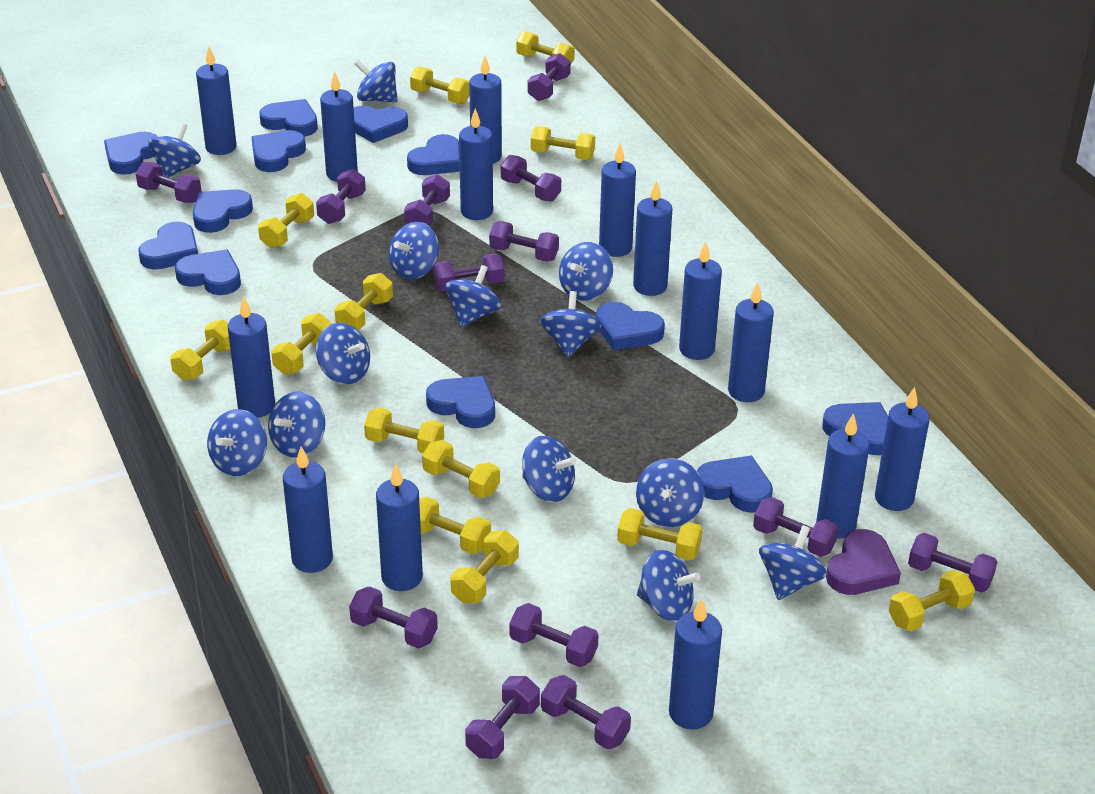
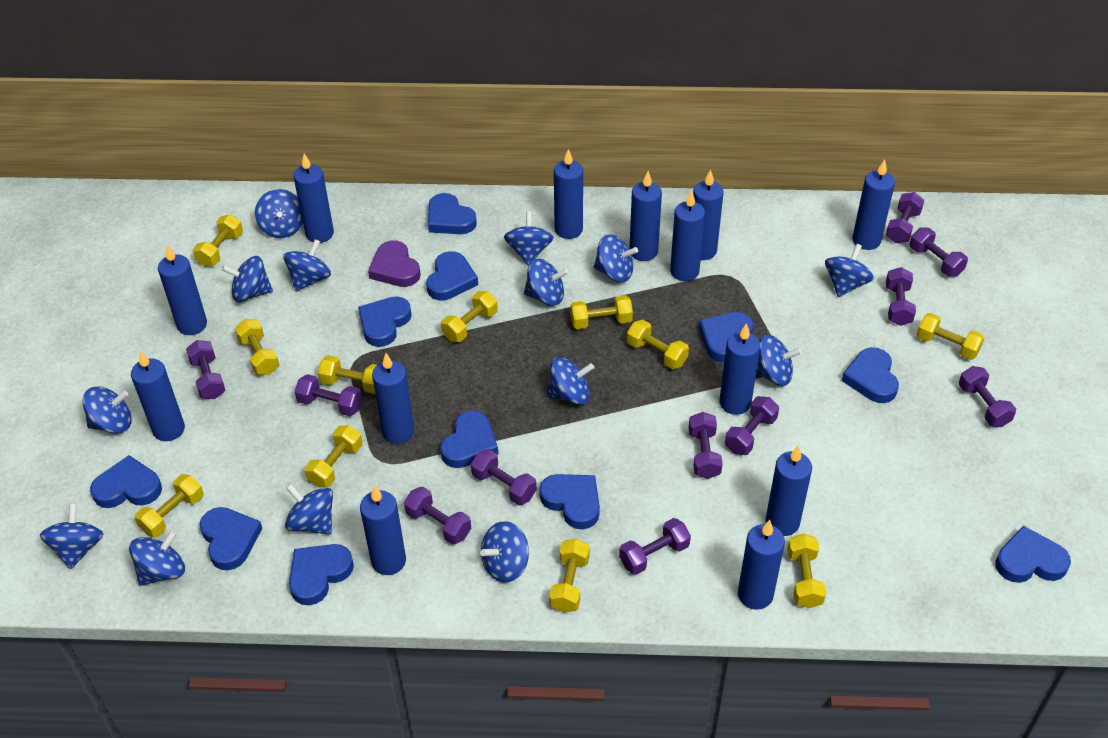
blue candle: [196,47,237,155] [228,296,275,418] [283,446,333,573] [320,71,358,182] [376,464,423,591] [459,108,493,220] [469,56,502,164] [599,144,636,257] [633,180,672,296] [669,599,722,729] [679,241,722,360] [728,282,774,402] [816,413,870,539] [875,387,930,511] = 14 -> [131,351,185,441] [158,245,207,335] [293,153,334,243] [360,485,406,575] [372,353,414,444] [554,149,583,239] [629,171,662,261] [670,191,705,281] [693,170,723,260] [719,323,760,415] [738,520,785,610] [765,446,812,536] [852,160,895,250] = 13
blue heart: [104,132,157,175] [139,222,198,269] [175,249,241,295] [193,189,253,233] [251,130,306,172] [259,99,318,137] [354,106,408,143] [407,134,460,175] [426,376,495,428] [596,302,665,350] [697,456,773,513] [822,402,888,455] = 12 -> [90,455,162,508] [200,507,262,570] [289,544,354,605] [358,297,412,347] [426,251,478,301] [428,193,477,234] [440,411,498,468] [539,474,600,529] [699,312,754,362] [842,347,899,403] [995,526,1071,583] = 11
blue spinning top: [148,123,201,178] [207,409,267,476] [268,392,325,458] [316,323,370,384] [355,60,397,102] [389,222,439,280] [445,265,501,327] [522,436,576,502] [540,291,602,358] [559,242,613,301] [636,458,705,527] [637,550,700,621] [759,525,827,600] = 13 -> [40,503,103,569] [83,386,132,434] [129,530,185,586] [222,256,273,302] [255,189,303,238] [283,239,331,291] [285,484,333,534] [480,521,529,583] [504,211,554,266] [524,259,569,306] [546,357,594,405] [594,234,638,283] [756,335,802,386] [825,244,874,297] = 14
purple dumbbell: [136,162,201,203] [316,169,366,224] [349,586,438,649] [404,174,450,226] [433,253,504,291] [465,676,540,759] [489,221,559,262] [501,155,561,202] [509,603,599,667] [527,53,571,101] [541,675,631,749] [753,497,839,557] [908,533,997,593] = 13 -> [186,340,226,399] [295,374,362,416] [404,487,471,545] [471,449,537,505] [619,518,691,575] [688,412,723,479] [725,396,779,455] [886,192,924,243] [886,267,916,326] [909,227,968,277] [959,366,1016,427] = 11
yellow dumbbell: [170,320,230,381] [258,193,314,248] [271,313,332,375] [335,273,393,330] [364,407,444,453] [410,66,470,104] [419,497,491,554] [422,440,500,498] [450,530,519,603] [516,31,575,64] [531,126,595,160] [617,508,703,560] [889,570,975,631] = 13 -> [134,474,204,537] [193,214,243,267] [235,319,279,375] [305,425,362,488] [318,355,377,394] [441,291,498,342] [549,539,590,613] [570,295,633,329] [627,320,689,369] [787,534,826,608] [917,313,985,360] = 11

